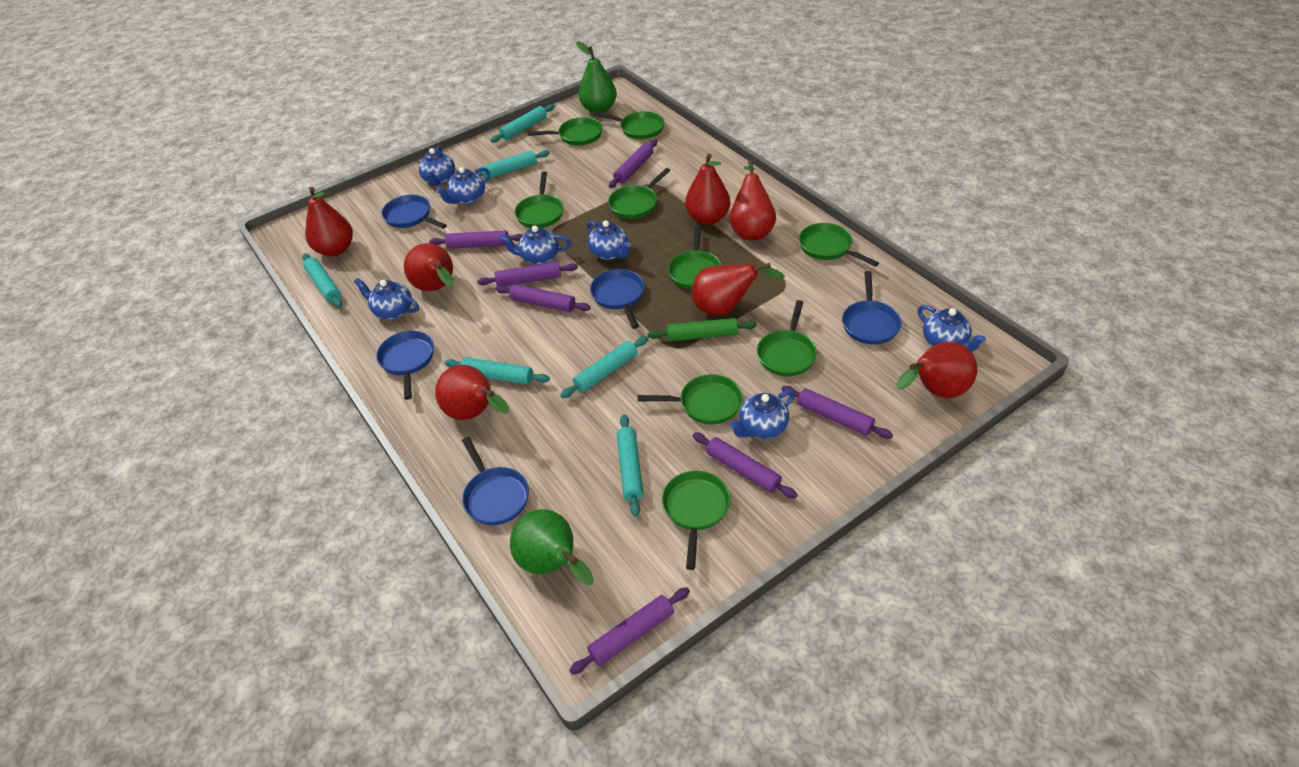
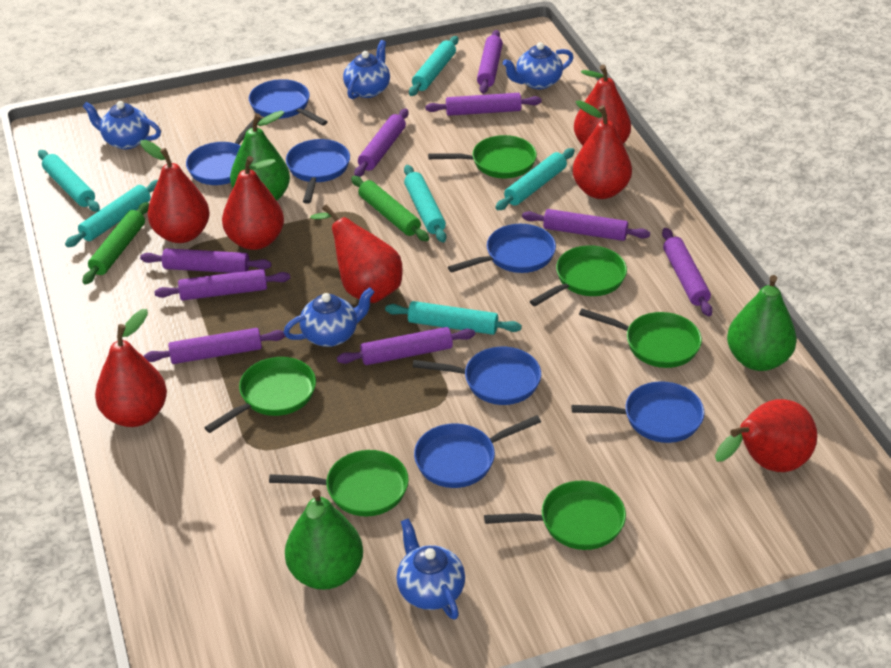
blue pan: [376,331,434,400] [381,195,447,229] [462,437,529,525] [590,269,644,329] [842,271,901,345] = 5 -> [186,118,262,185] [249,79,328,126] [286,139,350,204] [413,347,541,405] [414,415,541,488] [448,224,556,273] [572,381,705,443] = 7
blue teapot: [354,278,419,320] [418,146,455,186] [436,167,490,205] [500,226,571,265] [587,220,631,260] [730,390,795,439] [917,305,986,352] = 7 -> [82,101,161,149] [283,287,374,347] [343,40,390,99] [397,518,465,620] [502,42,574,89] = 5
green pan: [515,172,563,228] [528,117,603,146] [593,111,665,139] [608,168,671,219] [638,374,743,424] [662,471,730,570] [668,224,721,289] [757,300,817,376] [799,223,879,267] = 9 -> [204,357,316,433] [269,450,409,516] [428,135,537,178] [484,481,626,550] [530,245,627,306] [579,308,702,368] = 6
green pear: [510,509,594,585] [576,41,617,113] = 2 -> [230,111,290,201] [285,489,363,590] [727,275,797,371] = 3
green rolling pin: [648,318,757,342] = 1 -> [82,202,149,285] [351,176,429,241] = 2
purple rolling pin: [429,231,523,249] [477,262,578,286] [495,284,590,312] [569,587,690,675] [609,139,657,188] [693,432,797,499] [781,386,893,439] = 7 -> [140,248,271,273] [144,328,286,364] [154,269,290,301] [337,327,475,365] [354,109,409,177] [425,93,542,116] [477,30,503,94] [522,209,650,241] [662,228,713,316] = 9

